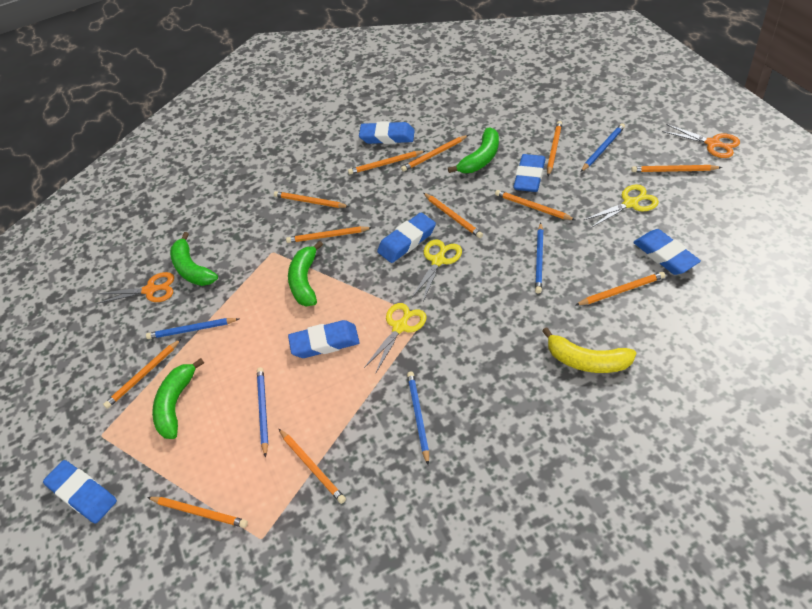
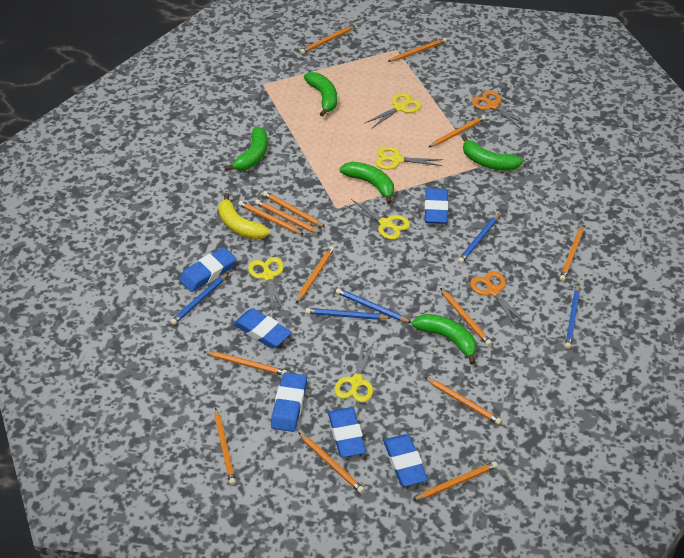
green banana: [152,358,204,439] [170,232,218,286] [288,241,323,306] [448,127,499,173] = 4 -> [225,127,268,171] [304,72,337,117] [339,162,394,204] [412,314,476,365] [462,135,523,171] = 5
orange pencil: [103,339,181,409] [147,497,248,528] [274,191,349,208] [279,429,346,504] [286,226,373,243] [348,151,425,174] [401,135,468,172] [424,193,483,238] [495,190,575,220] [547,121,562,176] [576,272,665,305] [631,165,722,172] = 12 -> [203,351,287,376] [215,408,236,485] [238,201,304,235] [255,199,320,234] [263,191,325,227] [296,246,334,303] [298,432,364,493] [300,26,355,54] [388,38,447,62] [413,461,498,500] [425,377,502,425] [429,115,486,147] [440,288,492,346] [560,225,583,281] = 14
yellow scissors: [364,303,427,372] [411,239,462,301] [584,185,659,228] = 3 -> [248,257,284,311] [334,342,374,402] [346,199,410,240] [364,93,422,129] [376,147,443,169] = 5

